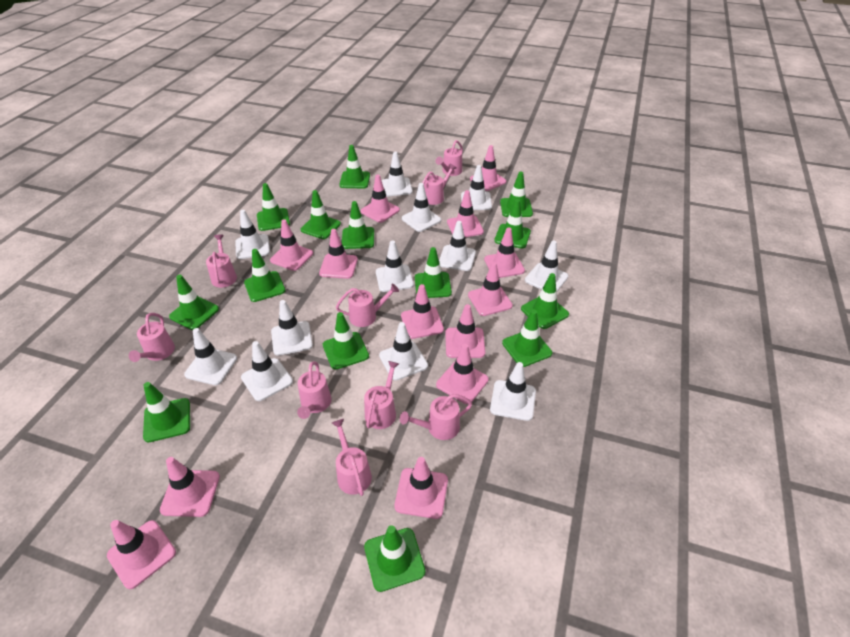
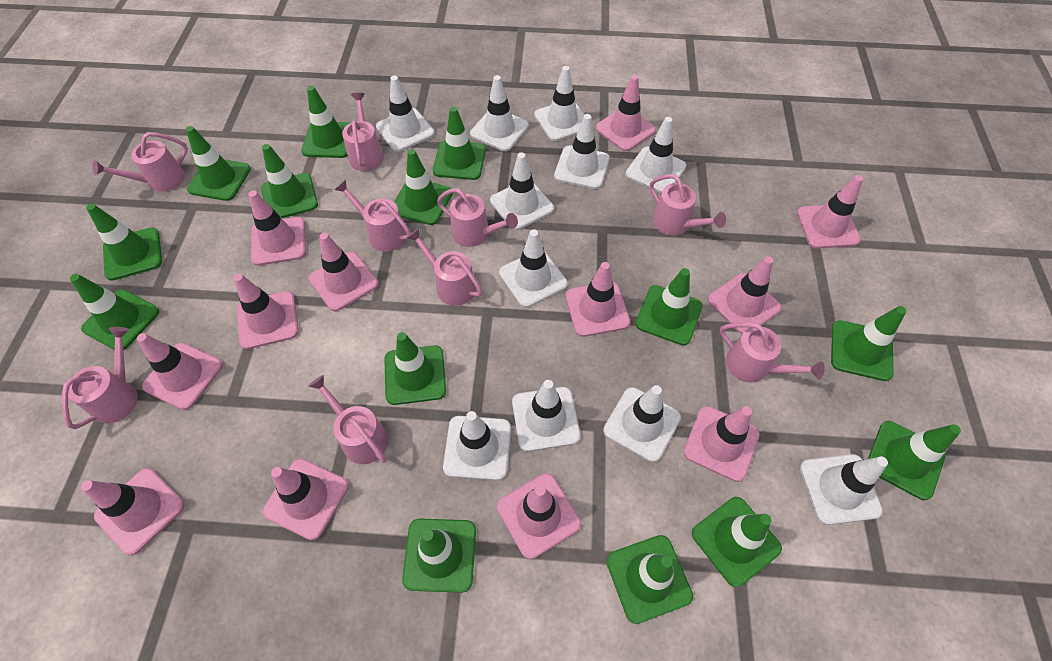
pink traffic cone: [107,520,176,589] [160,457,220,517] [270,219,313,271] [319,229,358,279] [360,174,400,223] [394,457,448,519] [401,284,444,339] [436,344,489,404] [445,304,485,358] [447,190,484,237] [468,262,513,316] [470,145,506,191] [484,227,525,278] = 13 -> [81,468,185,555] [137,333,223,410] [234,274,299,349] [249,191,306,266] [263,459,349,540] [309,233,378,311] [497,473,581,559] [565,262,630,337] [595,75,656,151] [683,406,760,482] [708,256,781,334] [797,175,863,249] = 12
white traffic cone: [184,328,237,385] [235,210,270,259] [241,341,293,401] [271,300,313,356] [376,240,414,292] [379,322,428,380] [382,152,412,196] [402,183,441,232] [439,221,476,271] [461,165,492,210] [490,362,536,421] [525,241,568,291] = 12 -> [376,76,435,152] [443,411,511,481] [470,75,529,151] [490,152,554,230] [499,230,568,308] [512,380,581,452] [534,66,585,141] [554,114,610,189] [603,385,681,462] [626,117,686,193] [800,454,888,525] = 11

